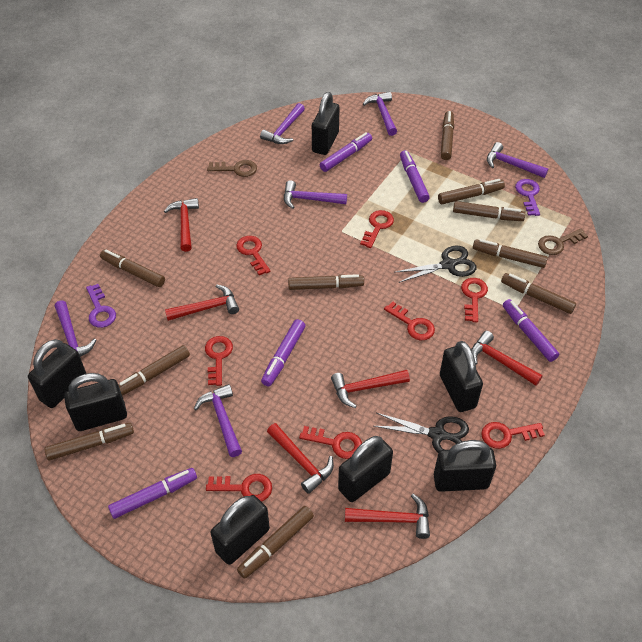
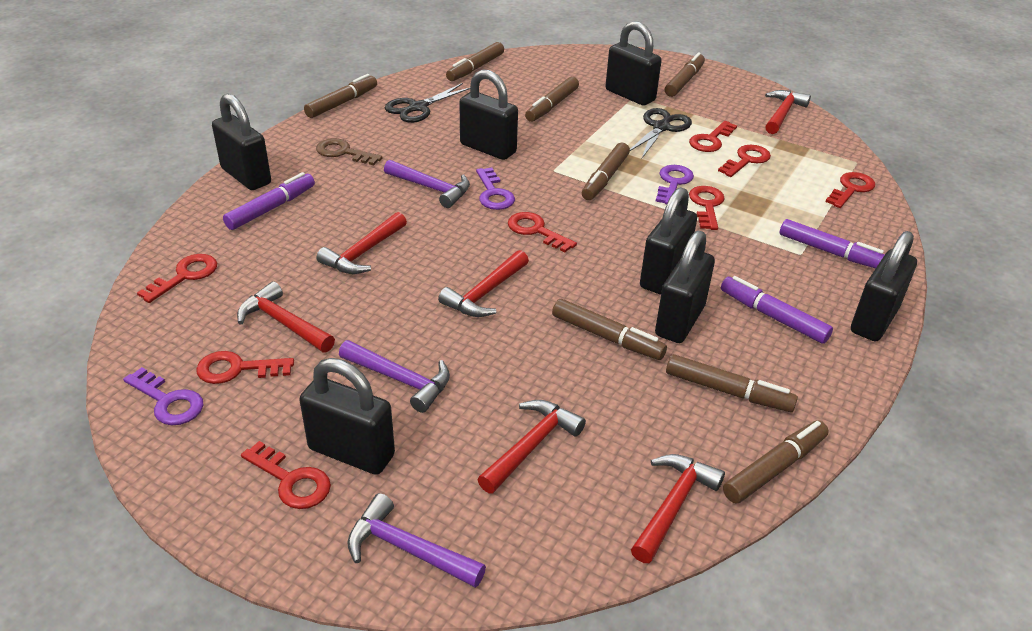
brown key: [207,160,257,177] [538,229,588,255] = 2 -> [316,138,383,165] = 1
brown marker: [44,423,134,461] [100,249,165,287] [118,345,190,396] [237,506,314,579] [288,274,364,290] [438,179,505,204] [441,111,454,160] [453,201,525,221] [473,239,548,268] [501,273,576,314] = 10 -> [304,74,377,118] [446,42,504,81] [525,77,579,122] [552,299,667,360] [582,143,630,200] [665,52,705,97] [666,354,798,412] [723,420,829,503] = 8
purple hammer: [55,300,96,357] [194,384,242,457] [260,103,305,144] [284,180,347,209] [363,92,397,136] [487,142,548,178] = 6 -> [339,340,450,413] [347,493,486,588] [384,160,470,208] = 3
purple key: [86,284,116,328] [515,179,540,216] = 2 -> [123,367,203,425] [476,167,515,210] [656,165,694,204] = 3
purple marker: [108,468,197,519] [261,319,305,386] [320,132,372,172] [400,150,430,203] [503,299,559,362] = 5 -> [223,172,315,230] [721,276,833,344] [780,219,884,269] = 3

